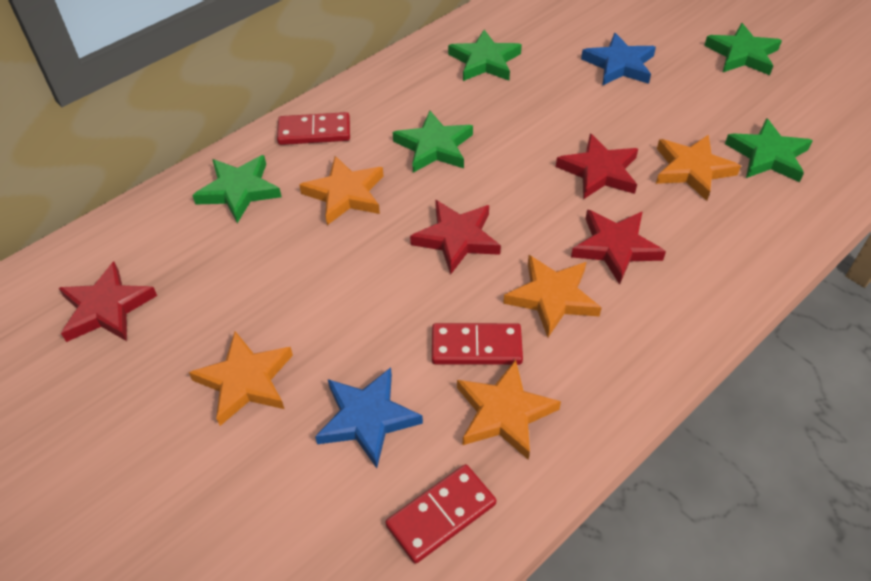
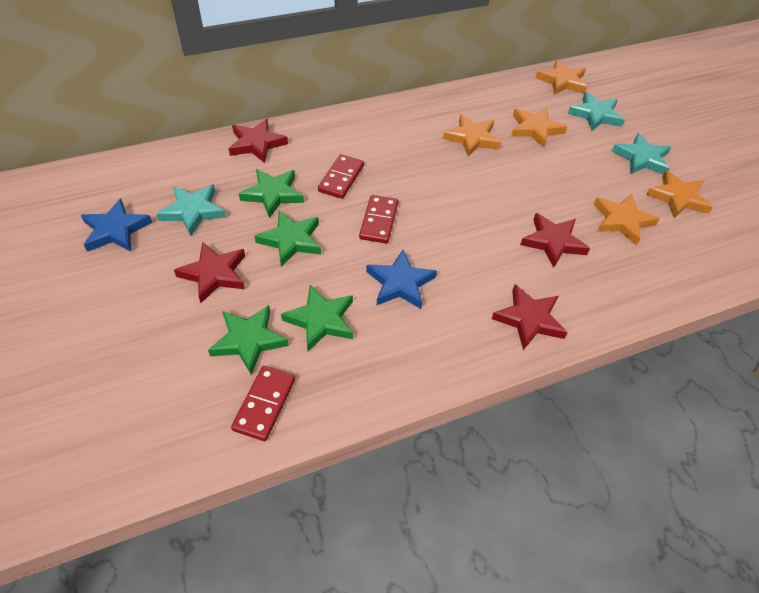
green star: [192,155,281,223] [393,111,473,173] [448,30,522,81] [704,23,782,75] [725,118,813,182] = 5 -> [208,305,289,375] [239,169,304,218] [254,211,321,267] [281,285,353,351] = 4
turquoise star: none = 0 -> [156,184,226,236] [568,92,625,131] [611,133,671,175] = 3

